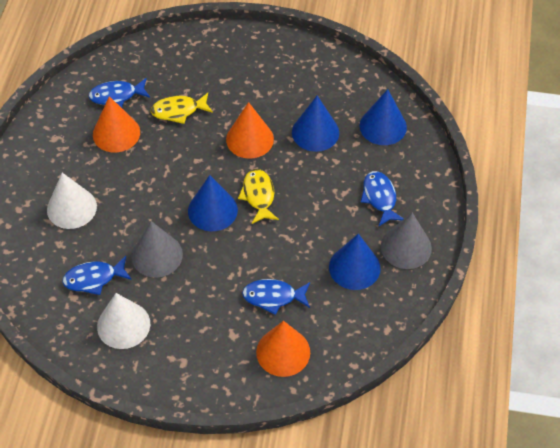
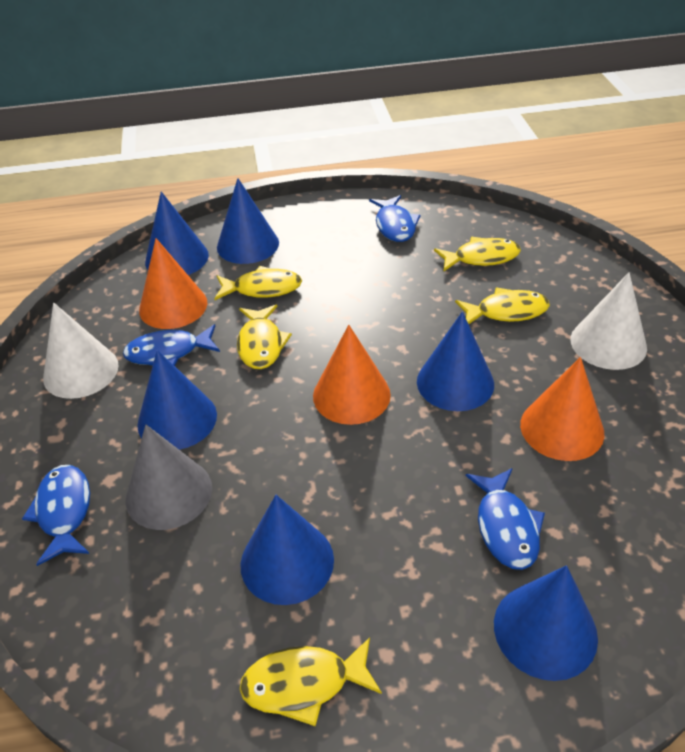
blue cone: [188,175,238,231] [292,95,339,152] [329,234,381,290] [359,89,407,145] = 4 -> [137,350,217,450] [145,191,209,275] [217,178,279,264] [240,495,334,605] [417,312,494,411] [494,565,598,681] = 6
grey cone: [131,221,183,278] [381,213,432,269] = 2 -> [126,425,212,530] = 1
yellow fish: [151,93,213,124] [238,169,279,224] = 2 -> [214,266,302,300] [237,305,292,369] [239,637,382,727] [434,237,521,272] [455,287,550,324] = 5

